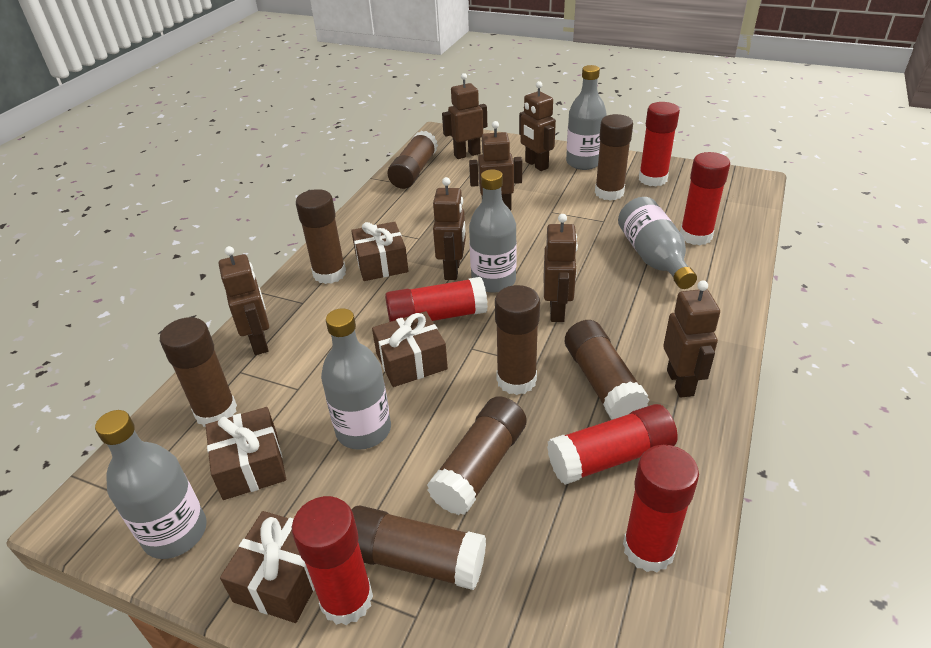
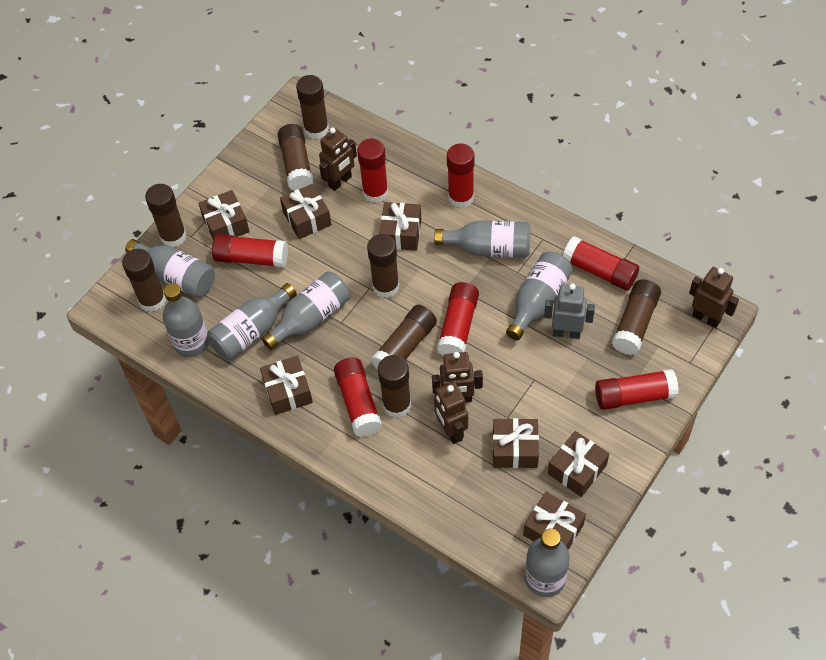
brown gift: [205,407,286,500] [220,511,315,623] [351,222,408,281] [372,311,448,387] = 4 -> [198,190,250,240] [260,356,313,415] [280,184,331,239] [379,202,421,251] [493,418,539,468] [523,492,586,550] [548,431,609,497] = 7
brown robot: [219,246,269,355] [433,177,466,280] [442,73,487,159] [469,121,522,210] [519,81,556,171] [544,214,578,322] [663,280,720,398] = 7 -> [319,128,357,191] [432,352,483,403] [434,382,468,444] [689,267,739,328] = 4
grey bottle: [95,410,207,559] [321,308,391,450] [469,169,517,293] [566,65,606,170] [618,197,697,289] = 5 -> [125,239,215,298] [163,283,209,357] [207,283,297,360] [262,272,350,350] [434,220,531,258] [506,252,573,340] [525,528,570,597] = 7
grey robot: none = 0 -> [544,284,595,339] = 1
red glue stick: [292,496,373,625] [385,277,488,322] [547,404,678,485] [623,445,699,572] [639,102,680,186] [680,152,730,245] = 6 -> [212,234,288,268] [334,358,382,437] [357,139,388,203] [437,282,479,356] [447,144,475,208] [563,236,639,291] [595,369,679,410] = 7

